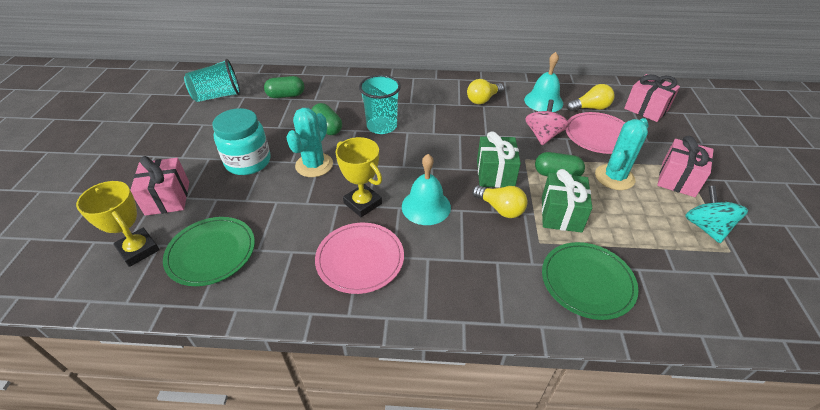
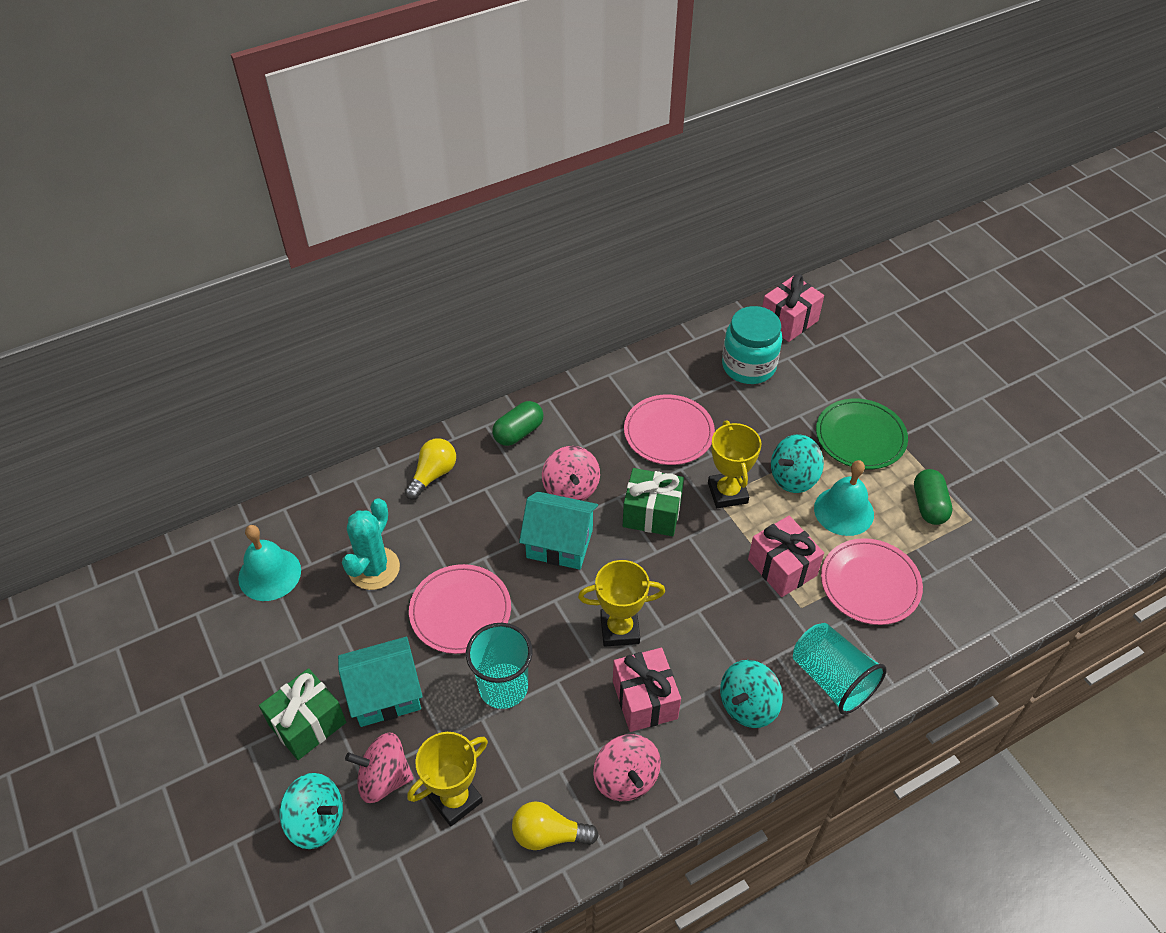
green capsule: [264,76,304,98] [311,103,342,135] [535,152,585,176] = 3 -> [492,401,544,446] [914,469,952,525] = 2
green plate: [163,217,255,286] [542,242,639,320] = 2 -> [816,398,908,469] = 1
pink plate: [315,223,404,294] [565,112,625,154] = 2 -> [409,564,511,654] [624,394,715,465] [821,538,923,625] = 3
pink spinning top: [525,100,569,145] = 1 -> [345,733,414,803] [542,446,600,501] [593,734,661,801] = 3
turquoise cactus: [286,108,333,177] [595,118,648,190] = 2 -> [342,498,400,590] = 1
turquoise house: none = 0 -> [338,637,423,727] [519,491,598,570] = 2
turquoise spinning top: [685,186,748,243] = 1 -> [279,773,343,849] [720,660,783,728] [771,434,824,493] = 3
yellow light bulb: [467,79,504,104] [472,185,528,218] [567,84,615,111] = 3 -> [405,438,456,500] [512,801,599,850] = 2
yellow trophy: [76,181,160,267] [336,137,382,217] = 2 -> [407,732,488,826] [578,560,665,647] [708,420,761,508] = 3

